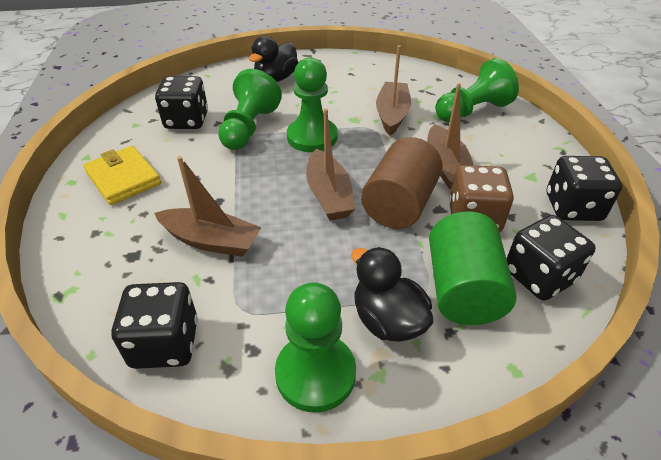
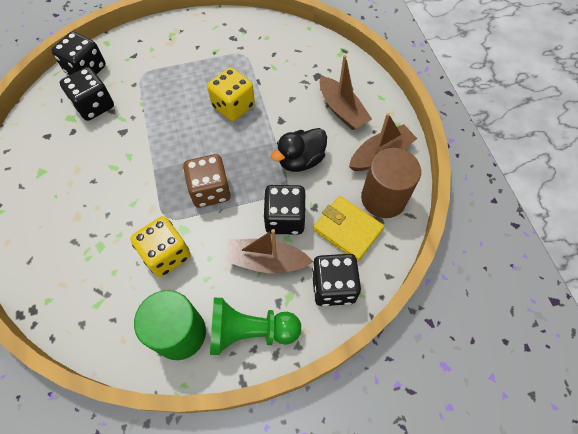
black duck: [249,36,299,82] [351,247,433,342] = 2 -> [271,128,327,172] = 1
brown boat: [154,156,262,257] [306,109,356,220] [376,45,411,136] [427,83,473,190] = 4 -> [224,229,313,273] [320,55,372,130] [349,113,417,171] = 3
green pawn: [218,69,282,150] [275,282,356,413] [287,57,337,152] [435,58,519,122] = 4 -> [210,298,301,355] = 1
yellow dice: none = 0 -> [130,216,191,277] [207,67,255,121] = 2

